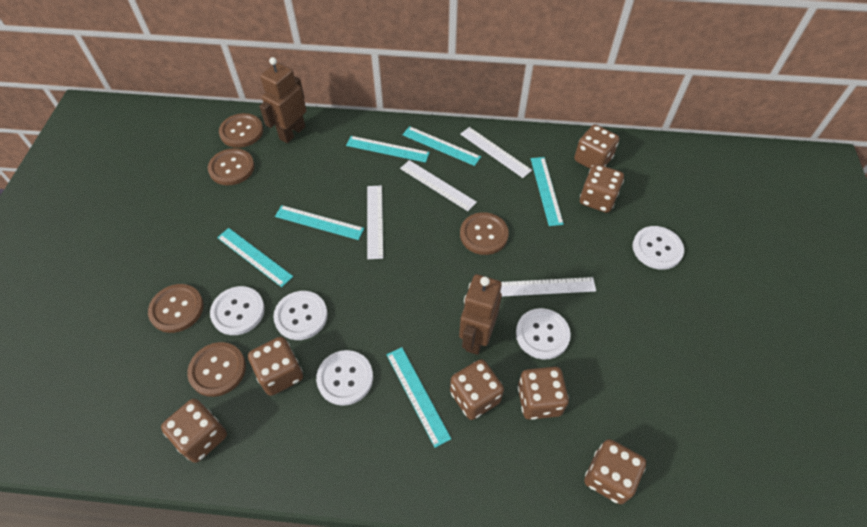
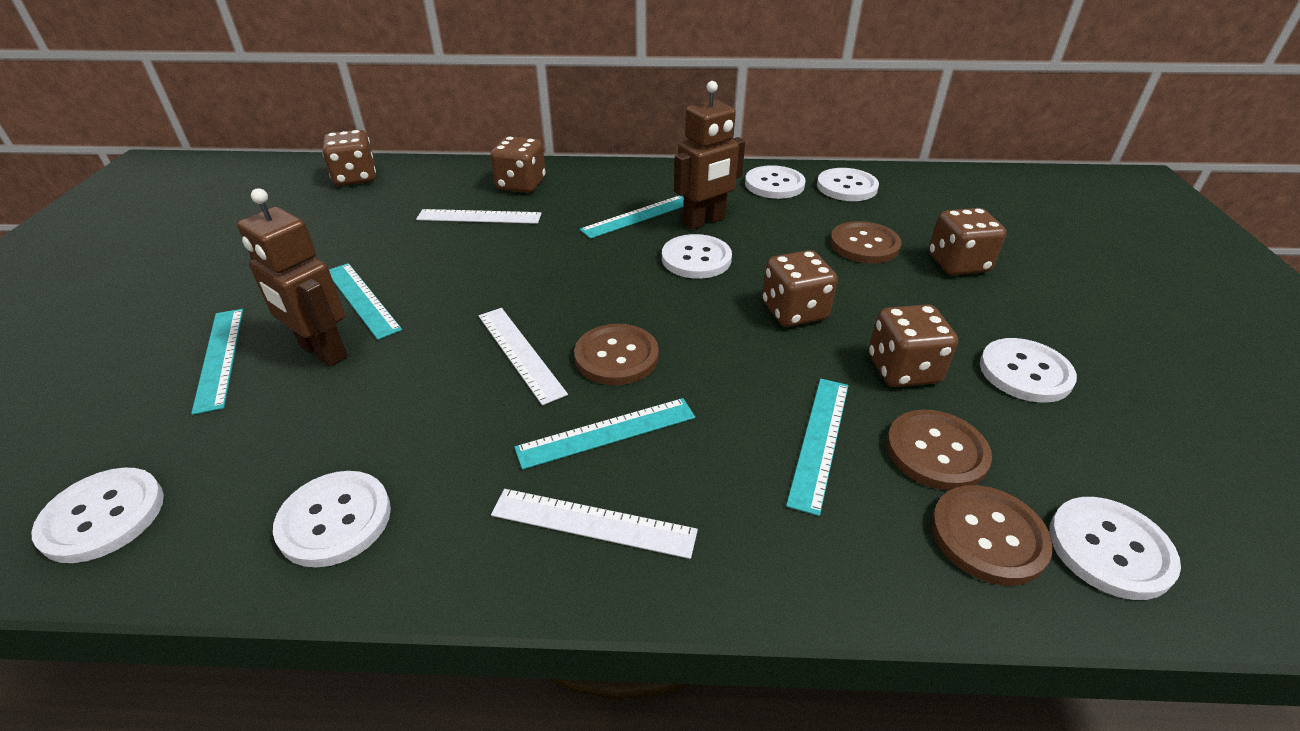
brown button: [148,284,204,333] [187,342,246,397] [208,148,255,185] [219,113,263,148] [460,212,509,255] = 5 -> [574,324,659,385] [830,221,901,263] [886,410,992,490] [931,485,1053,585] = 4
brown dice: [161,399,227,463] [248,337,303,396] [450,359,504,420] [518,367,569,420] [574,124,619,169] [580,164,624,213] [584,439,646,504] = 7 -> [322,130,376,186] [490,136,546,193] [762,250,838,327] [869,304,958,387] [929,208,1007,275] = 5
turquoise ruler: [217,228,293,287] [275,205,364,240] [346,136,430,163] [386,347,451,448] [402,126,481,166] [531,157,564,226] = 6 -> [191,309,243,415] [329,263,402,340] [514,398,695,470] [580,196,684,239] [786,379,848,516] = 5
white button: [210,286,265,335] [273,291,328,340] [316,350,373,406] [516,308,571,359] [633,226,684,270] = 5 -> [31,468,164,563] [273,471,391,568] [662,234,732,279] [745,165,806,199] [817,168,879,201] [980,338,1077,403] [1049,497,1181,600] = 7
white ruler: [367,185,383,259] [400,160,477,211] [460,127,532,178] [500,277,596,297] = 4 -> [416,209,542,224] [479,308,568,405] [491,489,698,559] = 3

